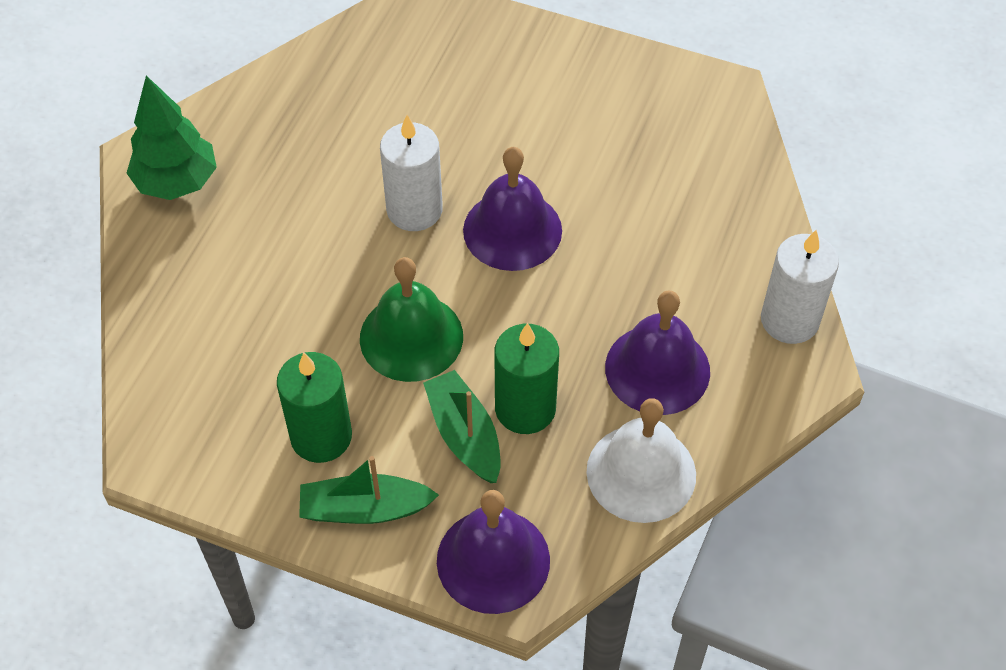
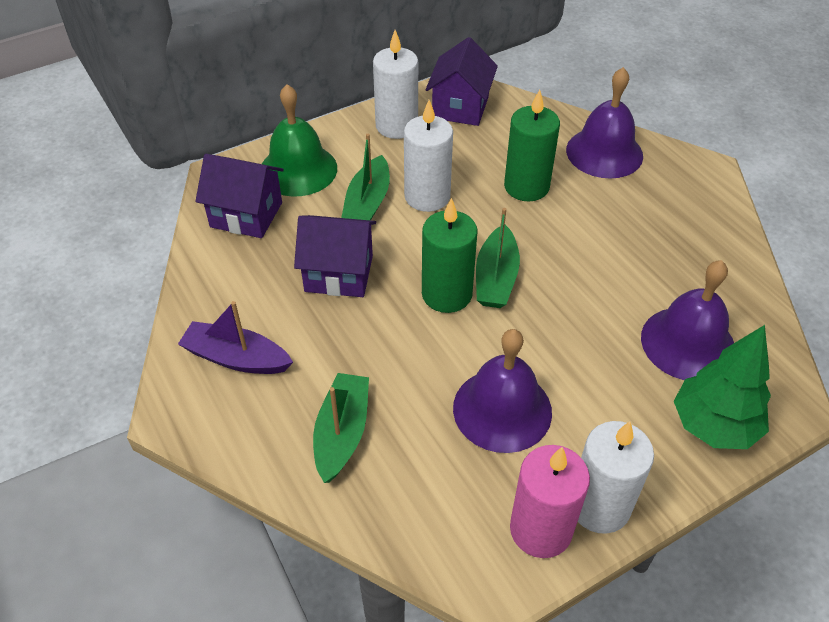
green boat: [299,456,439,524] [423,370,501,483] = 2 -> [313,373,369,483] [341,134,390,220] [476,208,520,308] = 3
pink candle: none = 0 -> [510,445,590,558] = 1
purple boat: none = 0 -> [178,301,293,374] = 1
purple house: none = 0 -> [195,154,284,238] [294,215,376,297] [426,37,498,126] = 3
white bell: [586,398,696,523] = 1 -> none = 0
white candle: [380,115,443,231] [761,230,839,344] = 2 -> [373,30,418,139] [404,100,453,212] [578,421,654,534] = 3

